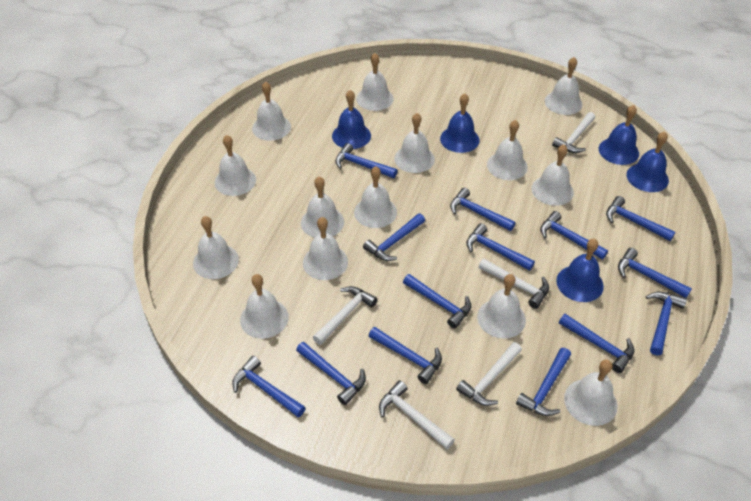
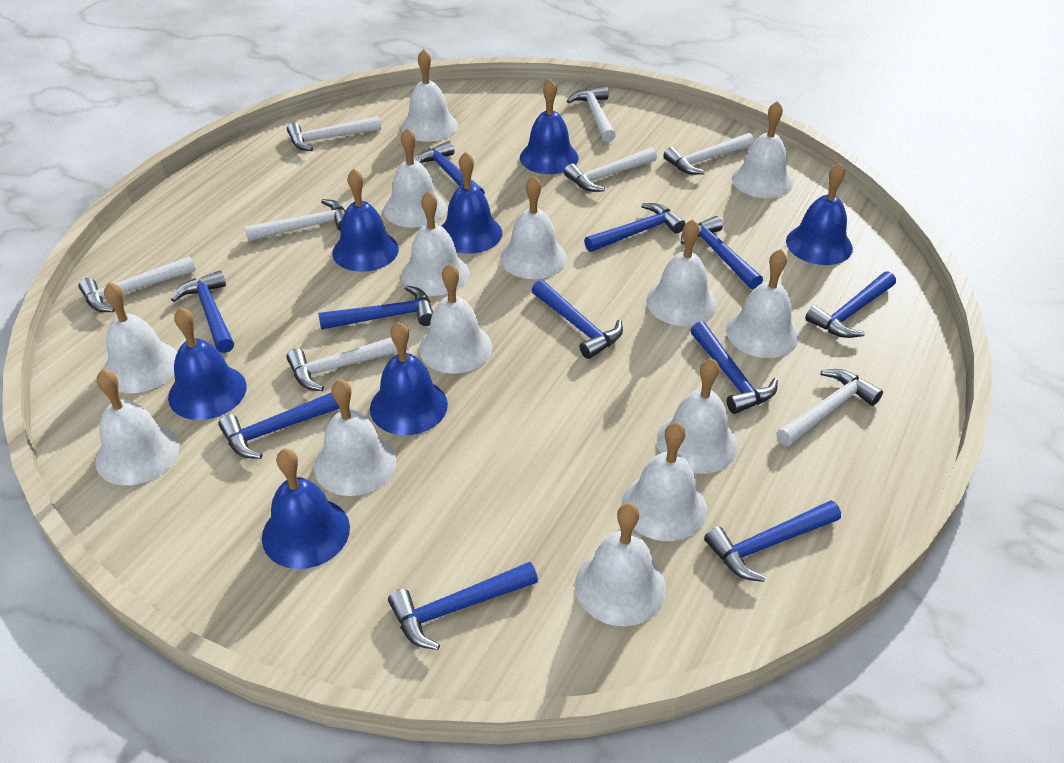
blue bell: [332,90,371,149] [440,93,480,153] [556,238,604,302] [599,105,639,165] [627,131,669,192] = 5 -> [168,307,247,420] [262,449,350,569] [332,169,399,272] [370,322,448,435] [442,152,502,254] [520,79,579,174] [786,163,853,265] = 7
blue hammer: [232,356,306,417] [296,342,366,405] [335,143,397,178] [363,213,425,261] [368,327,442,384] [403,274,471,329] [450,188,515,231] [466,223,535,271] [516,348,571,416] [540,211,608,260] [559,314,635,373] [606,196,675,241] [618,248,692,298] [646,292,687,355] = 14 -> [171,271,234,353] [218,392,340,459] [318,285,433,330] [388,562,538,650] [416,141,485,194] [532,280,623,359] [584,203,686,252] [681,216,763,289] [690,321,778,414] [704,500,841,582] [805,271,896,338] = 11
white hammer: [313,286,377,345] [379,380,455,449] [456,342,522,406] [479,259,549,309] [552,112,595,153] = 5 -> [78,256,196,312] [245,199,346,242] [286,337,409,391] [287,116,381,151] [564,147,657,192] [567,86,616,142] [663,133,754,175] [776,369,883,446] = 8

